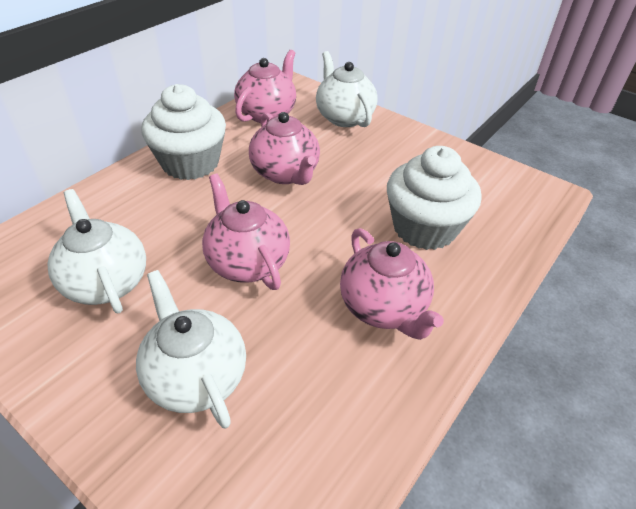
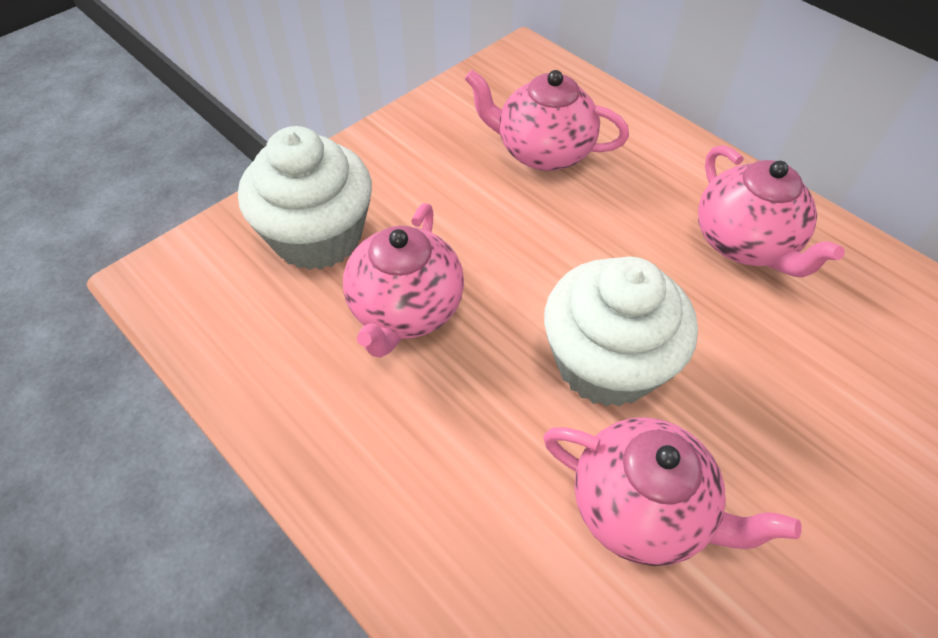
white teapot: [48,189,146,313] [136,270,246,429] [316,51,378,127] = 3 -> none = 0

